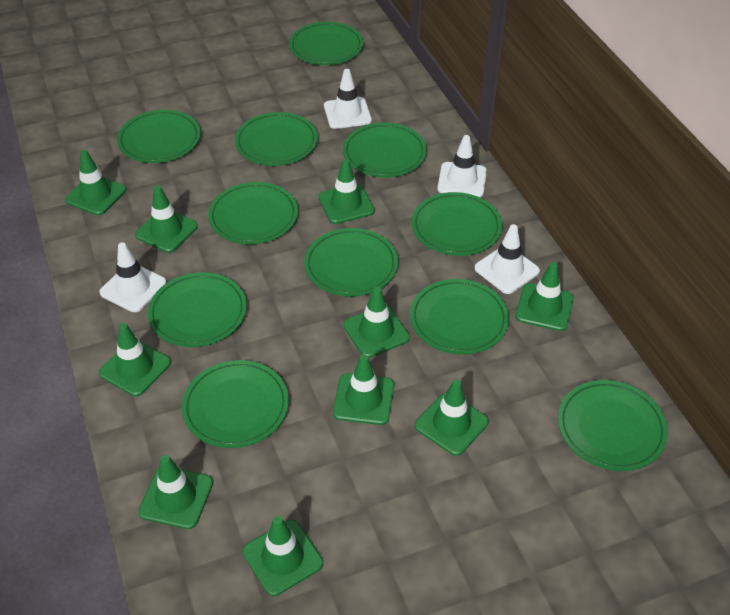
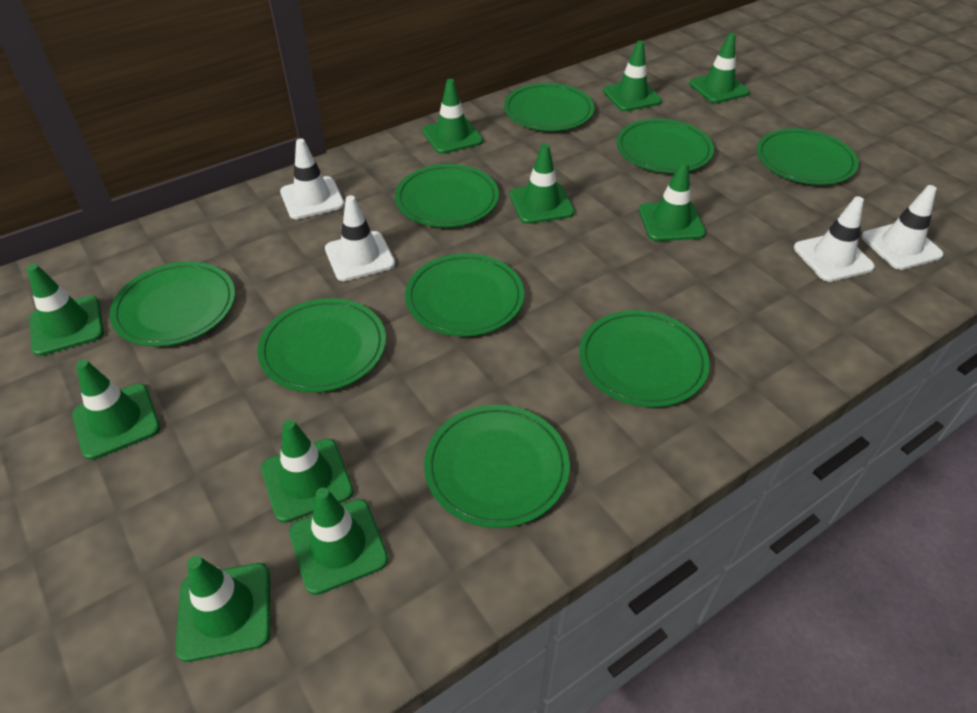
green plate: [117,110,201,163] [148,272,247,347] [182,360,289,448] [208,182,298,244] [235,112,318,166] [289,22,363,65] [304,228,398,296] [343,123,427,177] [410,279,509,355] [412,192,502,256] [558,380,668,471] = 11 -> [109,262,235,347] [257,298,386,392] [395,164,499,227] [405,253,524,336] [424,405,570,528] [504,83,594,131] [579,310,710,407] [616,119,714,173] [756,129,859,185] = 9

